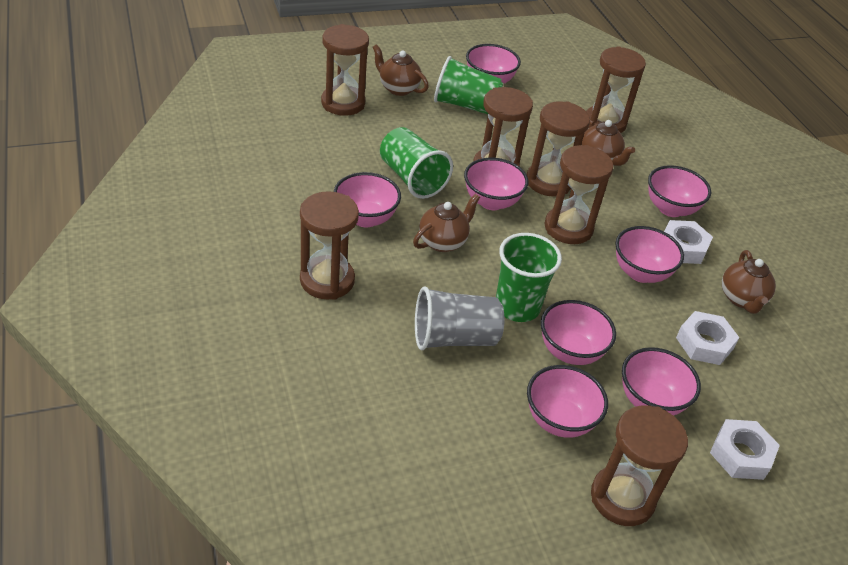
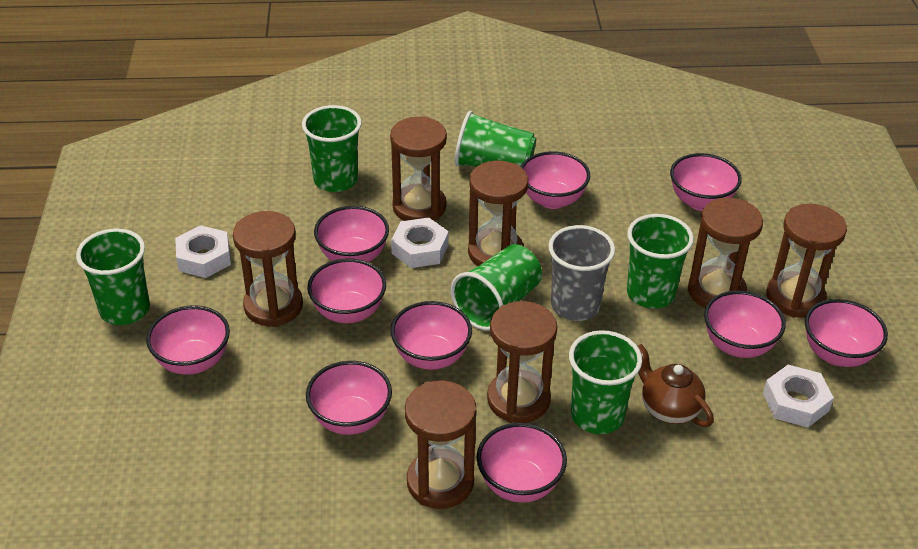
brown teapot: [372,44,429,96] [413,194,480,252] [581,120,635,166] [722,250,776,314] = 4 -> [637,344,714,427] = 1
green cup: [380,127,453,199] [434,56,503,114] [496,233,562,322] = 3 -> [76,229,150,325] [302,105,361,192] [451,244,542,331] [455,111,536,167] [569,330,642,434] [627,214,694,309] = 6
pink bowl: [334,172,401,228] [464,158,528,210] [466,44,521,84] [527,365,608,438] [541,300,616,365] [615,226,684,283] [622,347,701,416] [648,165,711,217] = 8 -> [146,305,230,375] [306,361,392,435] [307,258,386,323] [314,206,389,262] [390,301,472,370] [476,423,567,503] [521,151,590,209] [670,153,742,211] [704,291,786,358] [805,299,888,367] = 10

